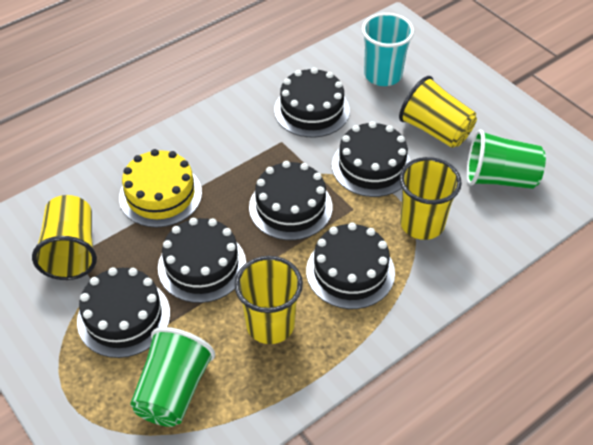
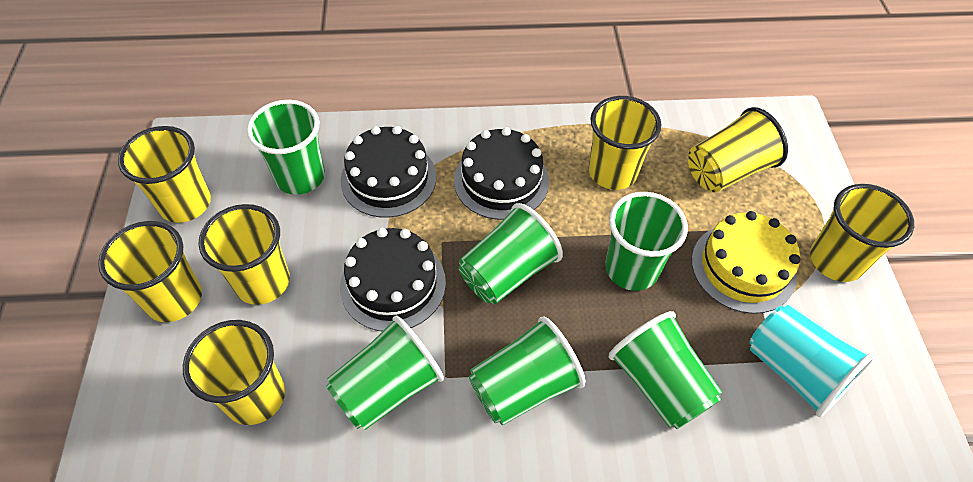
black cake: [77,267,170,358] [158,218,246,303] [249,161,332,240] [274,67,350,137] [306,222,395,309] [332,121,411,197] = 6 -> [340,228,446,331] [341,126,436,218] [454,127,549,220] = 3
green cup: [130,327,215,427] [467,129,546,189] = 2 -> [247,100,325,195] [326,316,444,430] [459,203,563,304] [469,316,586,426] [605,192,688,291] [609,311,722,429] = 6
yellow cup: [32,195,97,280] [234,256,303,344] [399,76,477,148] [399,157,462,240] = 4 -> [98,221,202,322] [118,126,211,223] [183,320,285,425] [198,204,290,305] [589,96,661,190] [688,107,788,192] [810,184,914,282] = 7

